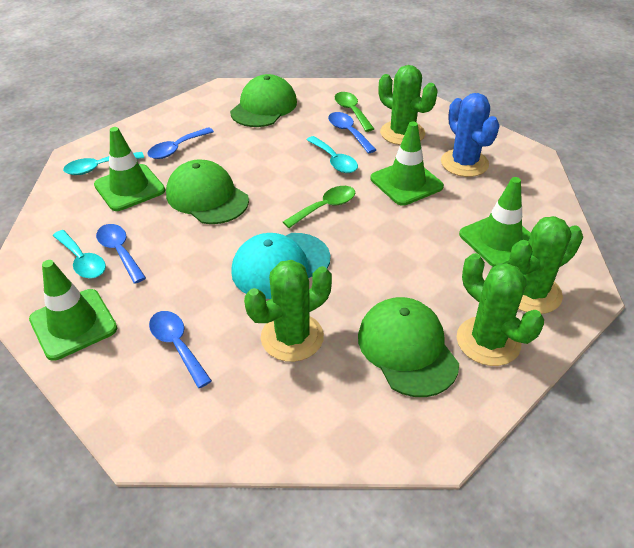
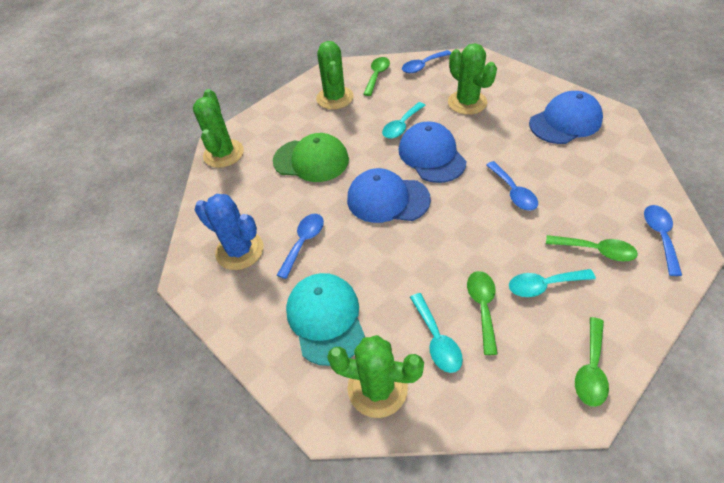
blue cap: none = 0 -> [347,168,431,223] [398,121,467,183] [529,91,603,144] = 3
green cap: [166,159,249,224] [230,74,297,127] [358,297,459,397] = 3 -> [273,133,349,182] = 1
green spoon: [283,186,355,228] [335,92,374,132] = 2 -> [363,57,390,96] [467,271,498,355] [546,235,638,262] [575,317,609,407] = 4
green traffic cone: [29,260,117,361] [94,127,165,211] [371,122,444,206] [459,177,531,267] = 4 -> none = 0

